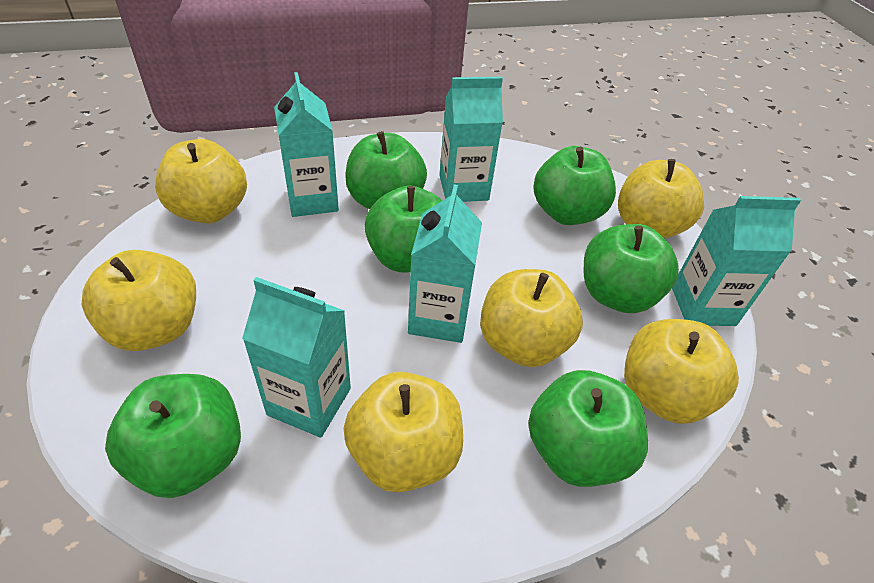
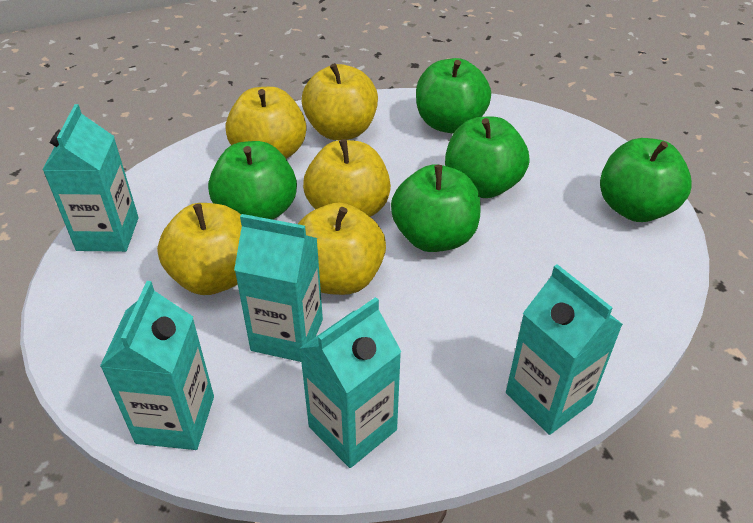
green apple: [105,374,241,498] [345,131,427,209] [364,186,442,273] [528,370,648,487] [533,146,616,225] [584,224,679,313] = 6 -> [208,141,297,220] [391,165,481,252] [416,58,491,134] [445,116,529,198] [600,138,692,222] = 5
yellow apple: [82,250,196,351] [155,139,247,223] [343,372,463,493] [480,269,583,367] [618,159,704,239] [624,319,739,424] = 6 -> [157,203,242,295] [226,87,306,159] [298,203,386,295] [302,63,378,140] [303,139,391,217] = 5

